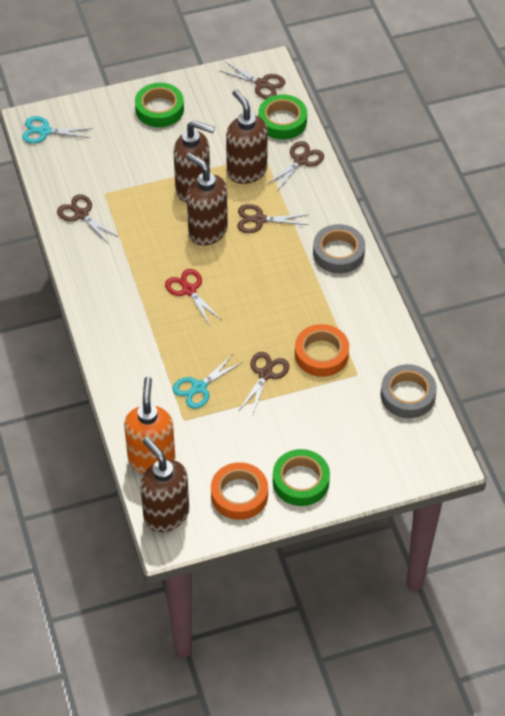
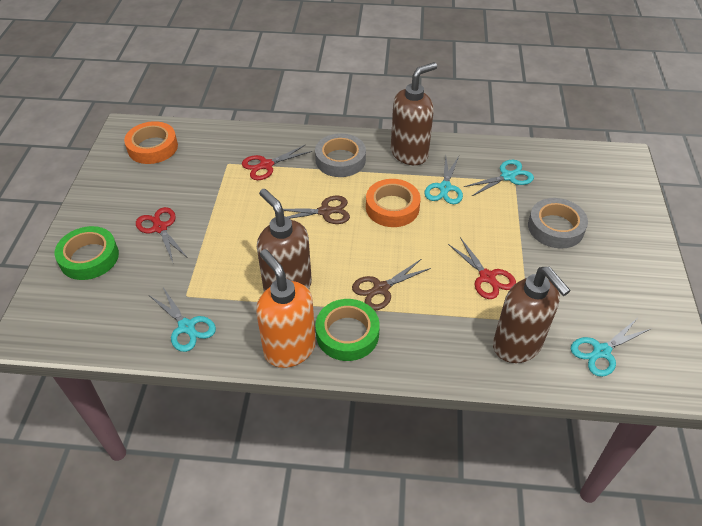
brown scissors: [57,194,119,243] [220,62,285,99] [237,204,308,233] [239,352,289,416] [266,141,324,190] = 5 -> [273,196,350,224] [352,259,431,310] = 2
brown soap dispenser: [140,437,189,532] [174,120,215,203] [186,153,228,246] [226,89,268,184] = 4 -> [257,189,312,292] [391,62,437,165] [493,267,571,363] = 3
green tape: [135,83,184,127] [258,94,307,140] [273,449,330,506] = 3 -> [55,226,119,280] [315,299,380,361] = 2
red scissors: [165,269,222,326] = 1 -> [136,207,188,262] [242,144,312,180] [448,237,516,299] = 3
turquoise scissors: [22,116,92,143] [173,354,243,409] = 2 -> [149,287,216,352] [424,155,463,204] [464,160,534,197] [571,319,652,377] = 4

